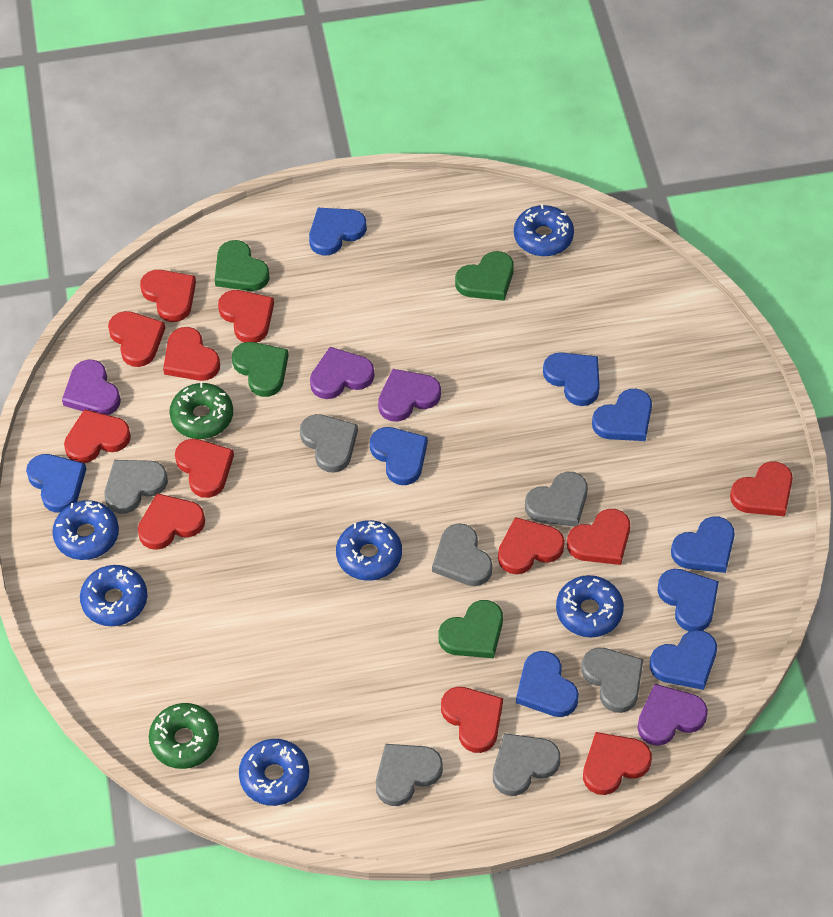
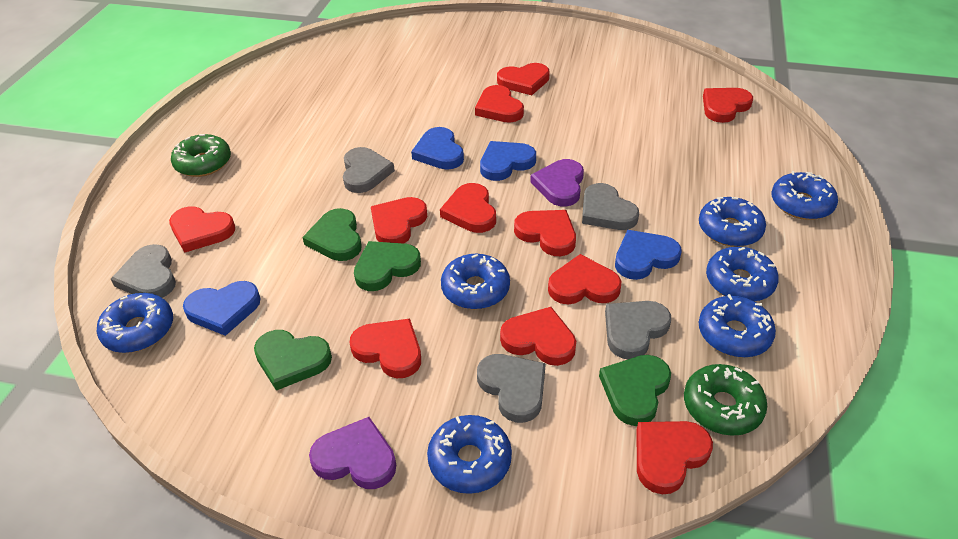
blue donut: [52,500,119,560] [80,565,147,626] [239,739,309,806] [336,520,402,581] [514,204,574,256] [556,575,624,637] = 6 -> [97,293,173,353] [427,415,512,494] [441,254,510,309] [699,197,766,247] [699,294,776,357] [706,247,779,301] [771,171,838,220] = 7
blue heart: [26,454,86,513] [309,208,367,255] [370,427,428,485] [516,651,579,717] [543,352,600,406] [592,389,652,441] [650,630,717,690] [658,569,719,631] [671,516,735,573] = 9 -> [183,281,261,336] [411,127,464,170] [480,141,536,181] [615,230,682,280] = 4
grey heart: [104,460,168,514] [300,414,358,473] [376,744,443,806] [432,523,493,586] [493,733,561,796] [525,472,588,527] [581,647,643,713] = 7 -> [111,244,176,298] [343,147,395,193] [477,354,546,423] [582,183,639,230] [605,301,671,359] = 5
purple heart: [62,360,121,415] [310,347,374,399] [378,369,441,422] [637,684,708,746] = 4 -> [309,417,396,489] [530,159,584,206] = 2
red heart: [64,409,131,463] [108,311,165,367] [138,493,205,550] [140,270,196,322] [163,327,220,381] [175,439,234,498] [218,290,274,343] [441,687,503,753] [498,517,565,574] [567,509,630,565] [583,732,652,795] [730,462,793,516] = 12 -> [169,206,235,253] [349,318,421,378] [371,197,427,243] [440,183,496,233] [475,85,524,123] [497,63,550,95] [500,307,576,366] [514,210,576,256] [548,254,621,304] [636,421,713,495] [703,88,753,123] = 11

